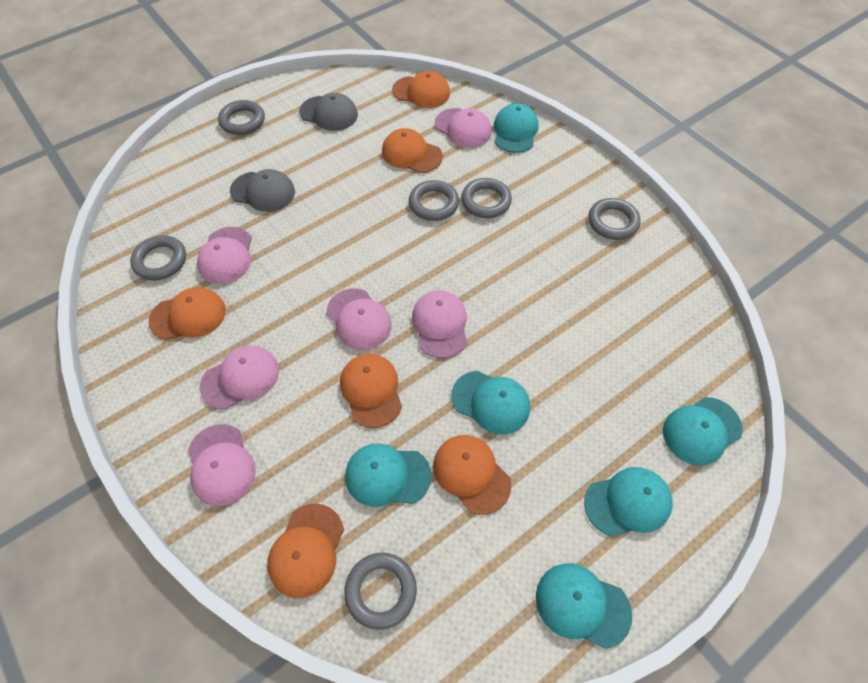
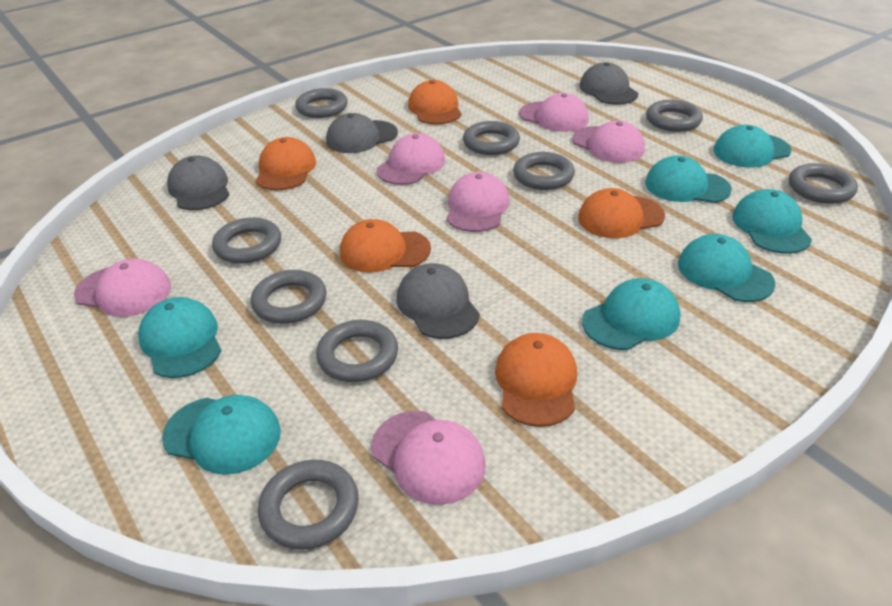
grey cap: [230,169,295,212] [299,93,358,131] = 2 -> [167,155,229,210] [326,113,398,153] [397,263,480,339] [579,62,638,104] = 4
grey ring: [130,235,186,280] [218,100,265,135] [344,553,417,630] [409,180,459,221] [461,178,512,218] [588,198,641,240] = 6 -> [212,217,281,264] [251,270,327,324] [258,460,359,550] [295,88,348,118] [316,320,398,382] [463,121,520,155] [513,152,575,190] [646,100,703,132] [789,163,858,204] = 9
orange cap: [149,287,226,340] [267,504,344,598] [340,354,402,428] [382,128,443,173] [392,71,450,108] [433,435,512,515] = 6 -> [256,137,316,191] [340,219,431,273] [408,80,462,125] [495,333,577,427] [578,188,665,238] = 5
turquoise cap: [345,443,431,507] [451,371,530,434] [494,103,538,153] [536,564,632,649] [584,467,673,537] [663,397,743,466] = 6 -> [138,297,221,378] [162,395,281,475] [582,278,680,350] [645,155,732,203] [678,234,776,302] [713,125,791,168] [732,189,812,254] = 7

